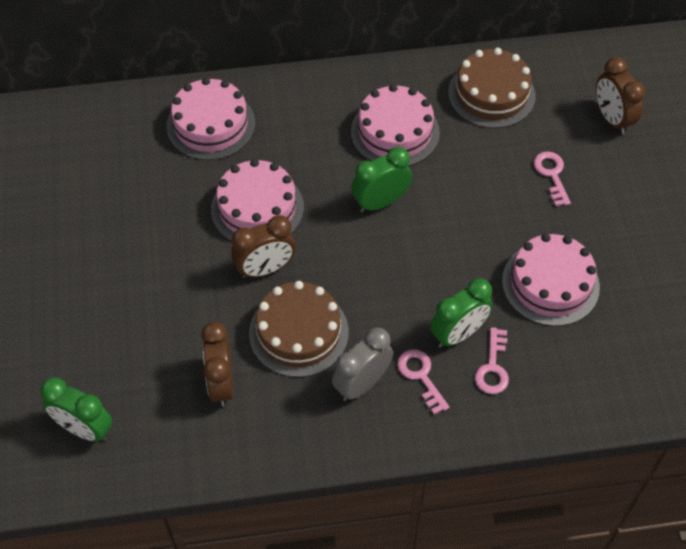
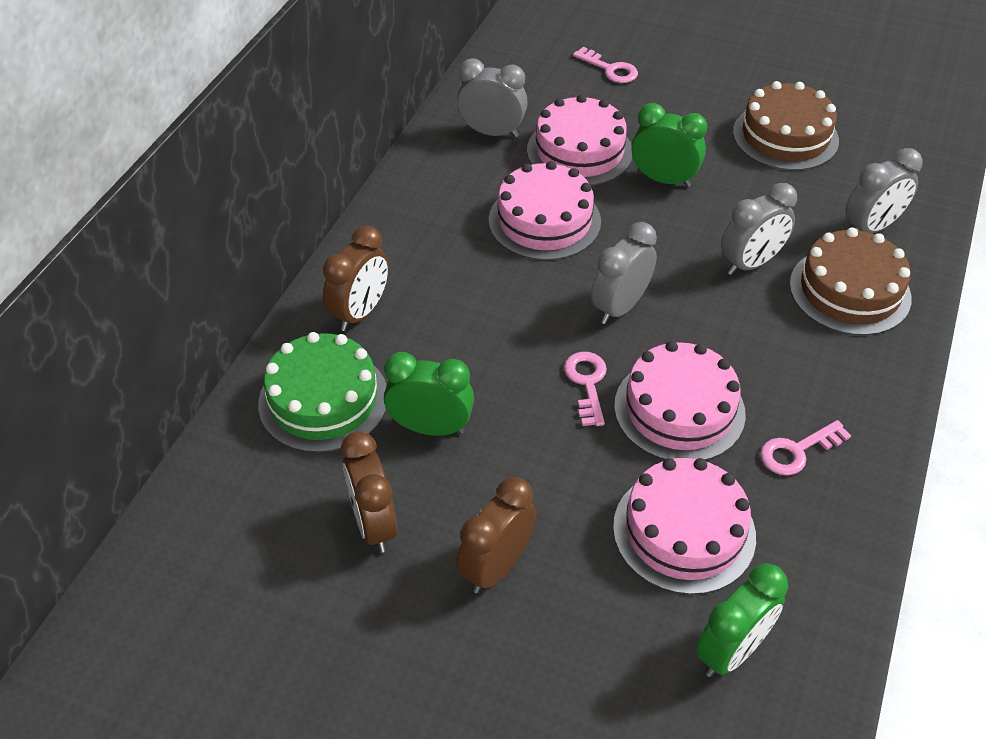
green cake: none = 0 -> [258,332,387,453] = 1
grey clock: [332,327,393,401] = 1 -> [457,58,528,137] [591,222,657,324] [721,183,797,275] [845,148,923,234] = 4

